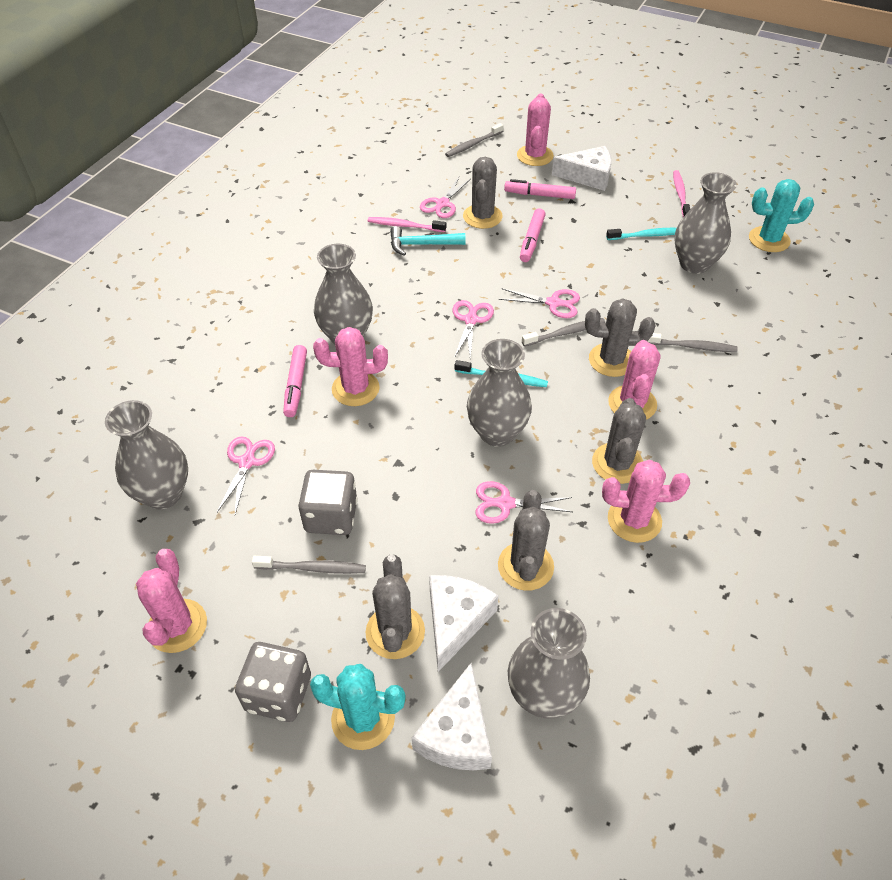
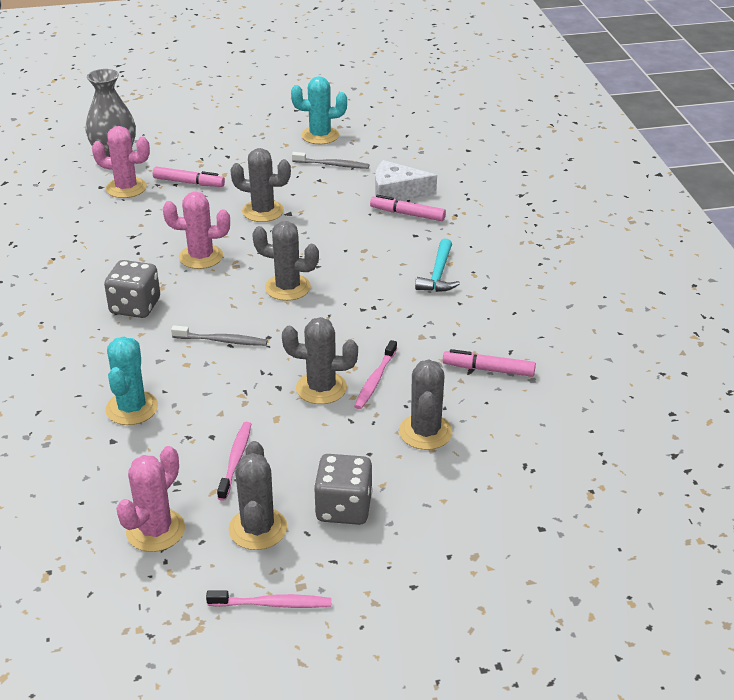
grey toothbrush: [252,556,366,574] [445,123,504,157] [522,318,605,346] [647,333,738,352] = 4 -> [171,325,268,346] [292,152,369,169] = 2
grey vase: [105,400,188,509] [314,244,373,345] [467,339,532,447] [508,608,590,719] [675,172,737,274] = 5 -> [85,69,136,157] = 1
pink cactus: [136,549,207,653] [313,327,388,406] [517,94,554,166] [602,460,690,543] [608,340,660,420] = 5 -> [92,126,150,198] [116,446,185,552] [163,192,230,269] = 3
pink scissors: [217,436,275,514] [420,176,471,218] [452,300,494,358] [475,481,572,524] [499,288,580,318] = 5 -> none = 0
pink toothbrush: [368,217,446,232] [673,170,690,217] = 2 -> [206,590,332,608] [217,422,251,501] [354,340,397,409] = 3
turquoise toothbrush: [455,360,548,387] [606,228,677,240] = 2 -> none = 0
white cheese: [412,663,492,770] [429,575,499,672] [552,146,612,191] = 3 -> [375,160,437,201] = 1

